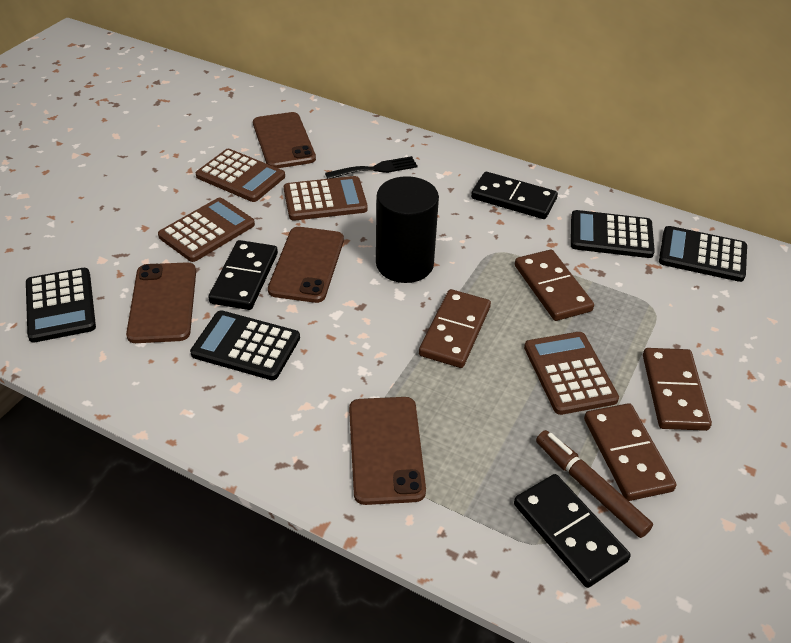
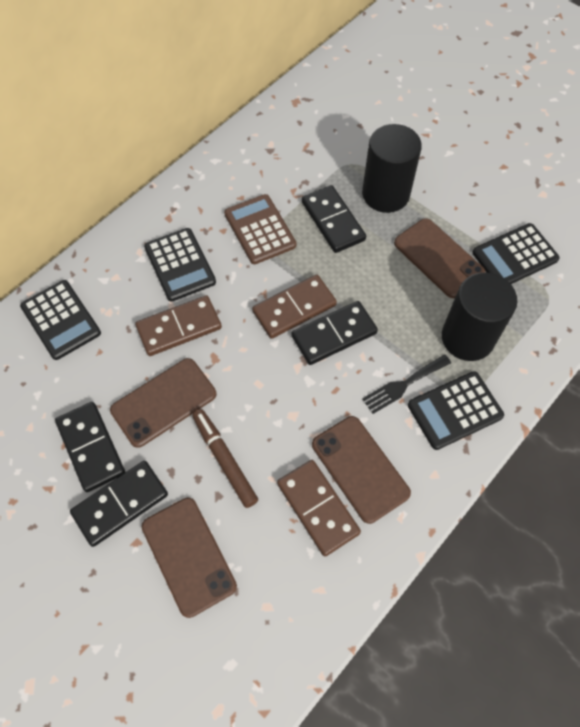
black cylinder: [376,176,439,283] = 1 -> [362,124,422,213] [442,272,517,361] = 2
black domino: [208,240,278,310] [471,172,558,219] [514,474,631,588] = 3 -> [55,402,125,492] [70,461,168,547] [292,301,378,365] [302,185,366,253] = 4
brown calculator: [158,198,255,262] [196,149,285,202] [284,176,368,221] [524,332,619,415] = 4 -> [224,194,296,264] = 1
brown domino: [419,289,491,368] [515,250,594,321] [584,403,677,501] [643,348,712,431] = 4 -> [135,295,222,356] [252,275,337,339] [277,460,361,556] = 3

